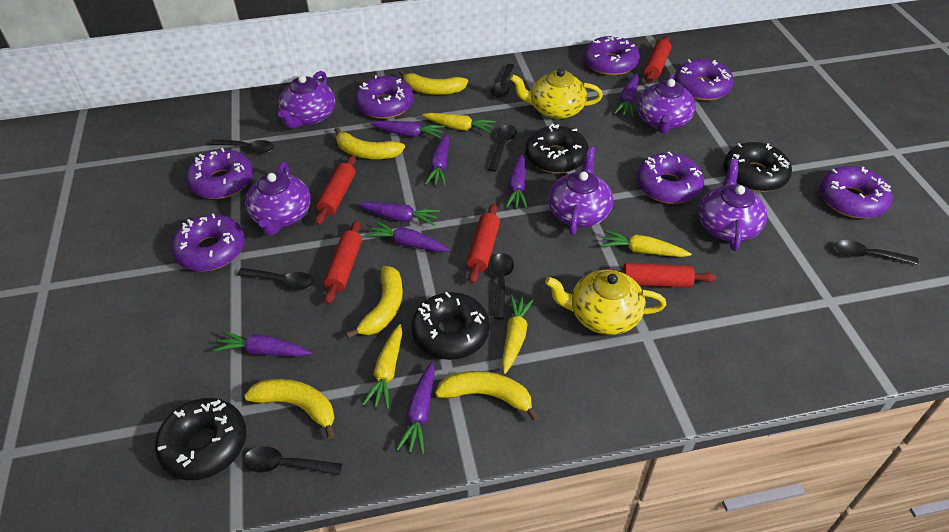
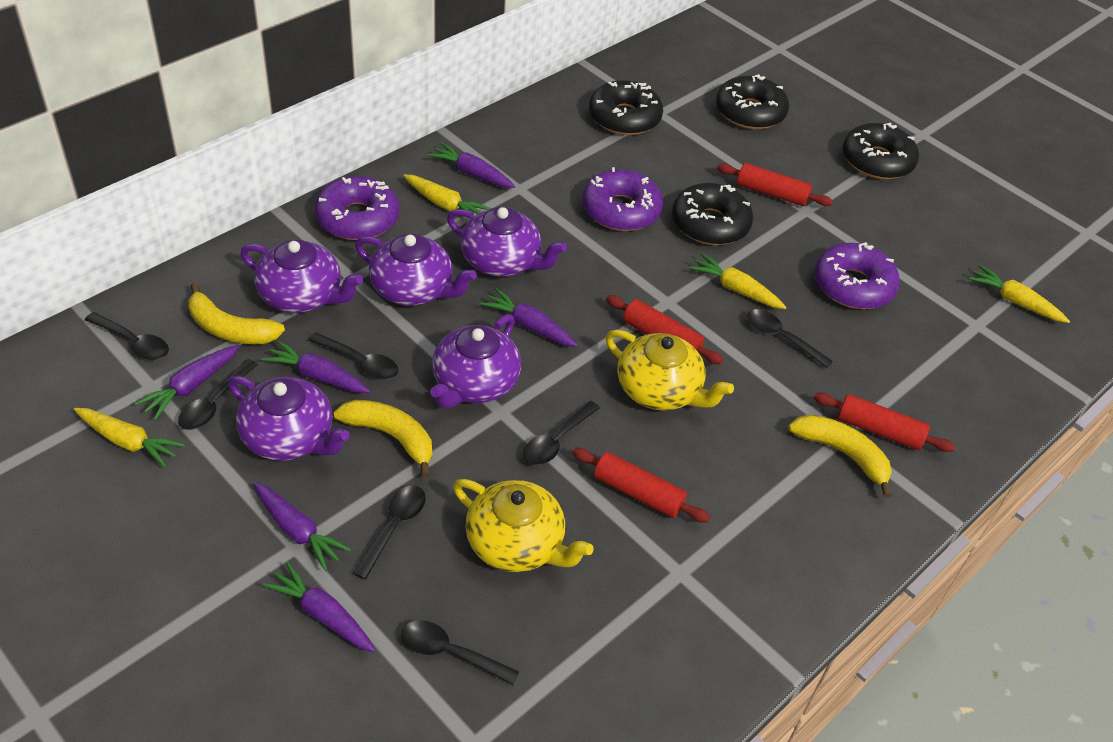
purple carrot: [213,331,312,357] [357,201,440,226] [366,221,450,252] [370,121,445,139] [396,362,435,454] [425,134,449,186] [506,153,527,209] [614,74,639,117] = 8 -> [135,345,240,420] [254,482,351,571] [261,340,370,393] [263,562,376,652] [427,142,515,188] [480,288,578,347] = 6
purple donut: [171,213,245,271] [186,148,253,199] [355,75,414,119] [584,35,640,76] [636,152,704,204] [674,59,734,101] [820,166,893,218] = 7 -> [315,176,399,240] [582,167,663,231] [814,242,900,309] = 3
red rolling pin: [315,156,356,225] [324,220,362,305] [467,204,500,284] [604,263,716,288] [644,36,671,84] = 5 -> [572,448,710,523] [606,295,723,364] [717,163,833,206] [814,392,955,452] = 4
yellow banana: [244,379,335,439] [335,127,405,159] [346,266,403,339] [399,70,468,95] [435,371,539,422] = 5 -> [188,283,285,344] [333,400,432,478] [788,414,892,498] = 3

